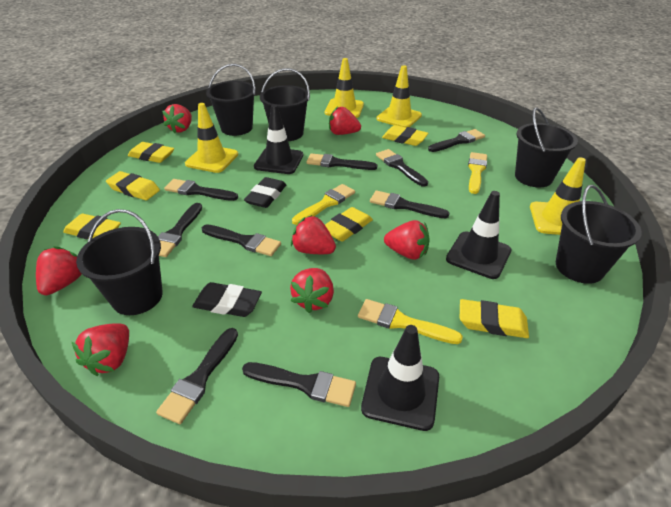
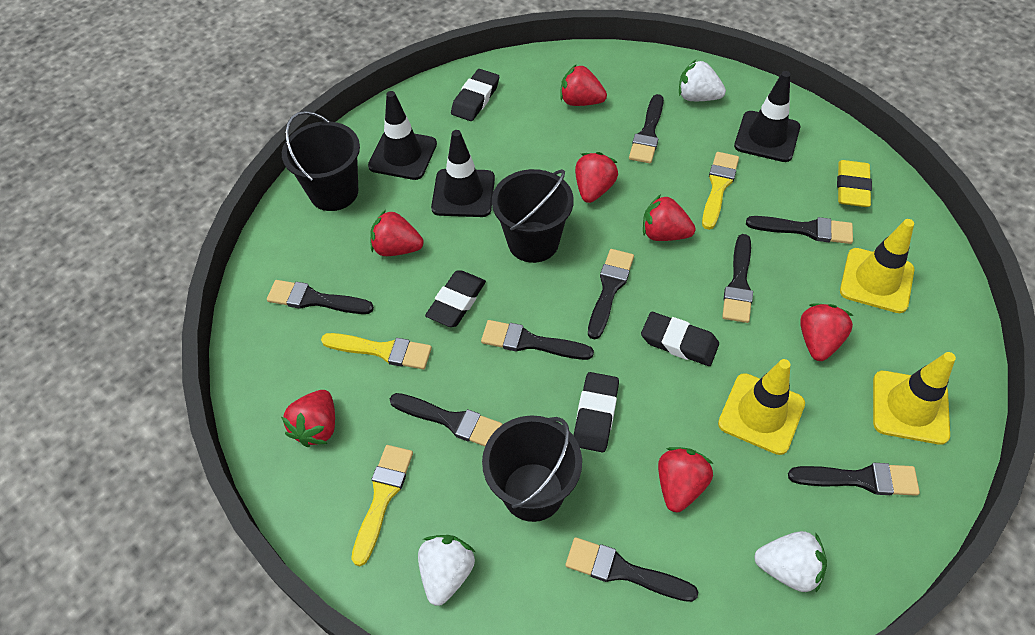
black bucket: [76,209,163,315] [206,64,256,136] [260,68,310,141] [515,107,578,188] [556,185,642,284] = 5 -> [282,111,360,211] [482,415,582,522] [492,169,574,263] = 3
black eraser: [192,282,262,317] [244,177,286,208] = 2 -> [425,270,486,327] [451,69,499,121] [574,372,619,452] [641,312,719,366] = 4
white strawberry: none = 0 -> [418,535,475,606] [679,60,726,101] [754,531,827,592] = 3
yellow eraser: [63,214,121,239] [106,171,160,200] [128,142,174,163] [325,207,373,242] [382,125,428,146] [460,299,529,338] = 6 -> [837,160,872,207] = 1
yellow traffic cone: [185,103,238,173] [325,58,364,118] [376,65,422,128] [530,157,586,235] = 4 -> [718,359,805,455] [840,219,914,313] [873,352,956,445] = 3

